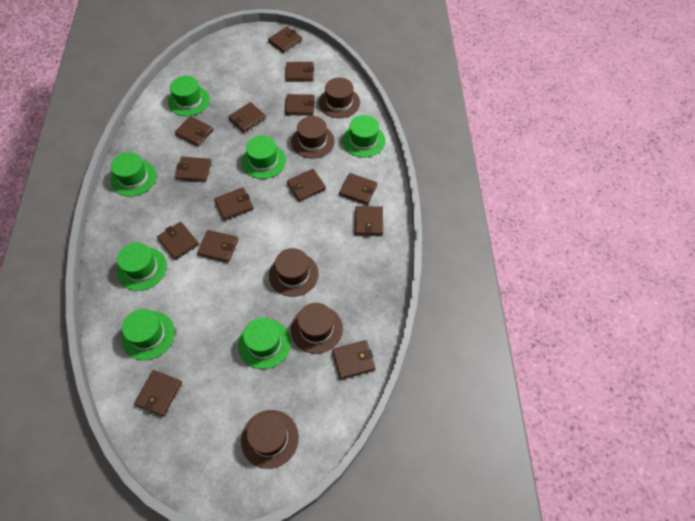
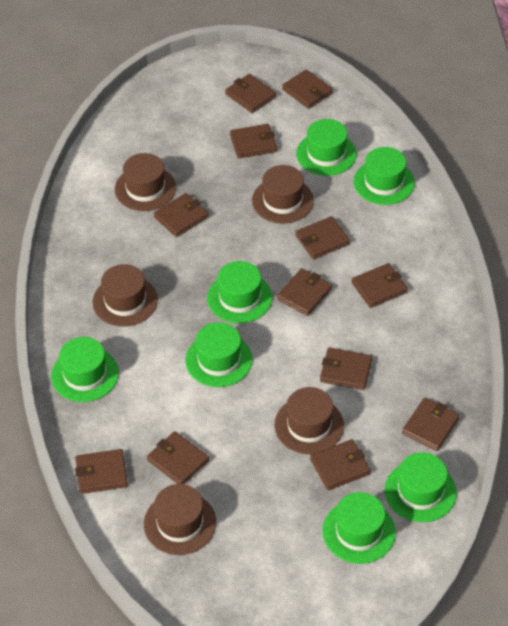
brown wallet: [134,370,182,416] [157,222,199,260] [175,116,213,146] [175,157,211,182] [197,230,238,263] [214,187,254,221] [228,102,266,133] [268,27,302,53] [285,94,315,116] [286,62,314,82] [287,169,326,202] [332,340,376,380] [339,173,377,205] [355,206,383,236] = 14 -> [75,449,128,494] [147,431,209,484] [154,193,209,237] [225,74,276,113] [230,124,277,158] [277,268,332,316] [282,69,333,109] [295,216,350,259] [310,439,371,490] [320,347,372,390] [352,263,408,308] [402,398,460,451] = 12

